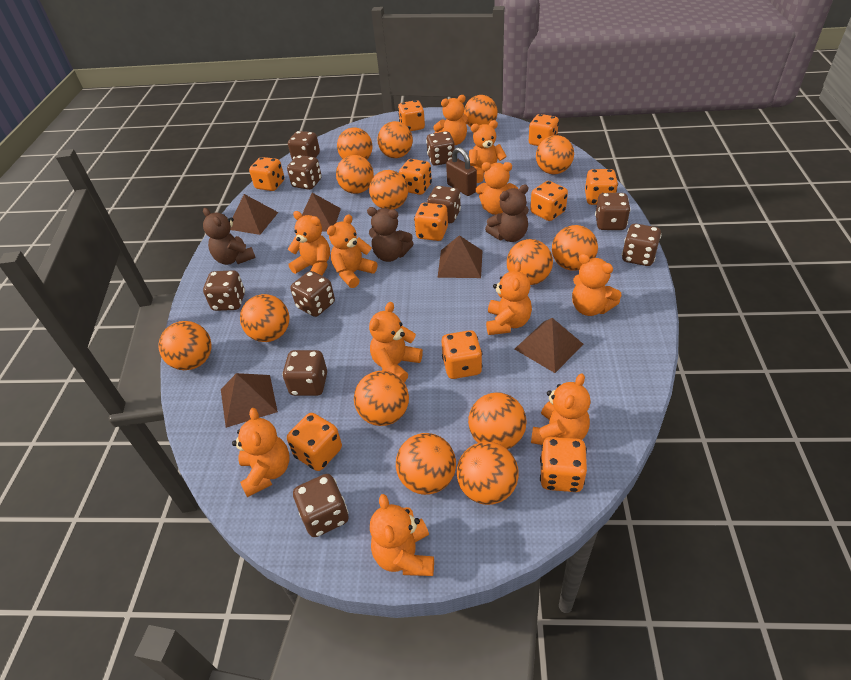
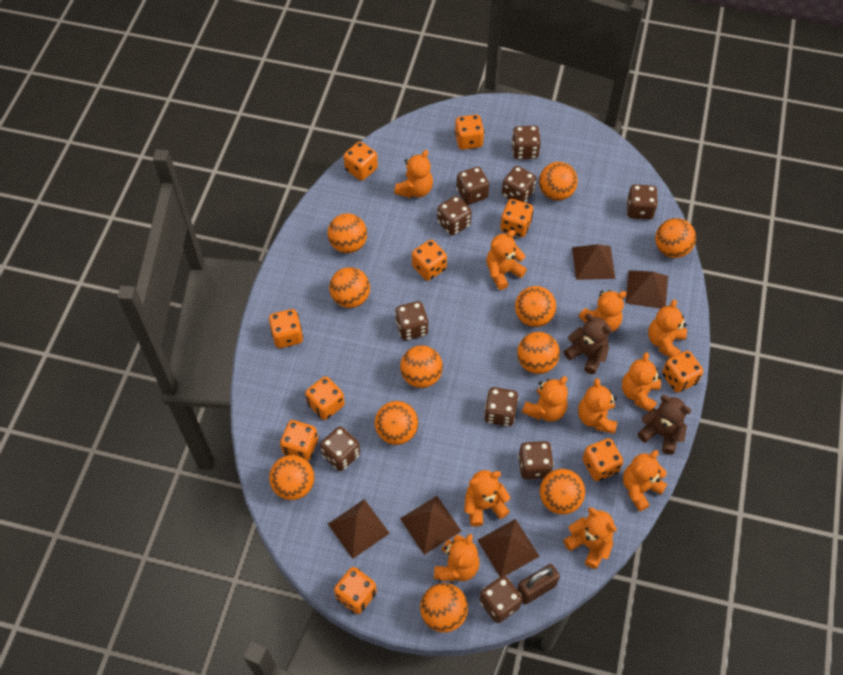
brown teddy bear: [203,208,256,265] [367,207,414,262] [485,185,529,242] = 3 -> [564,314,612,374] [638,395,691,454] = 2
orange ball: [158,321,212,370] [240,294,289,342] [336,155,374,194] [337,128,372,159] [354,371,409,426] [369,170,408,210] [378,121,413,158] [396,433,456,495] [457,442,518,505] [464,95,497,128] [468,392,527,449] [507,239,553,285] [536,135,574,174] [552,225,598,271] = 14 -> [269,455,315,500] [327,214,367,253] [329,267,370,308] [375,401,418,445] [400,345,443,388] [420,583,468,632] [515,286,556,327] [517,332,560,374] [539,162,578,201] [540,469,585,514] [655,218,696,258] = 11

